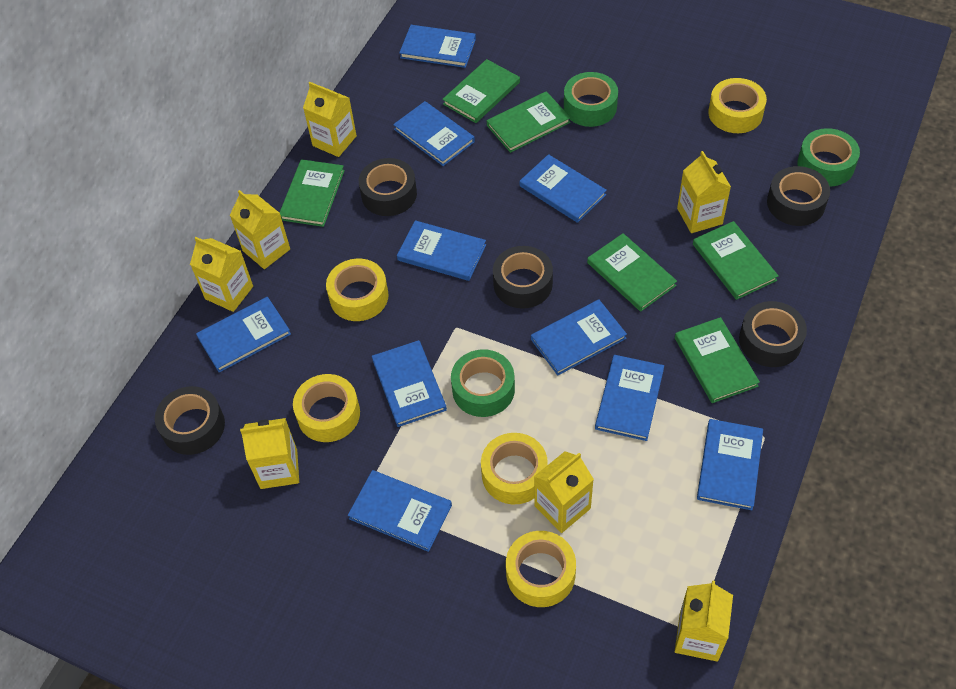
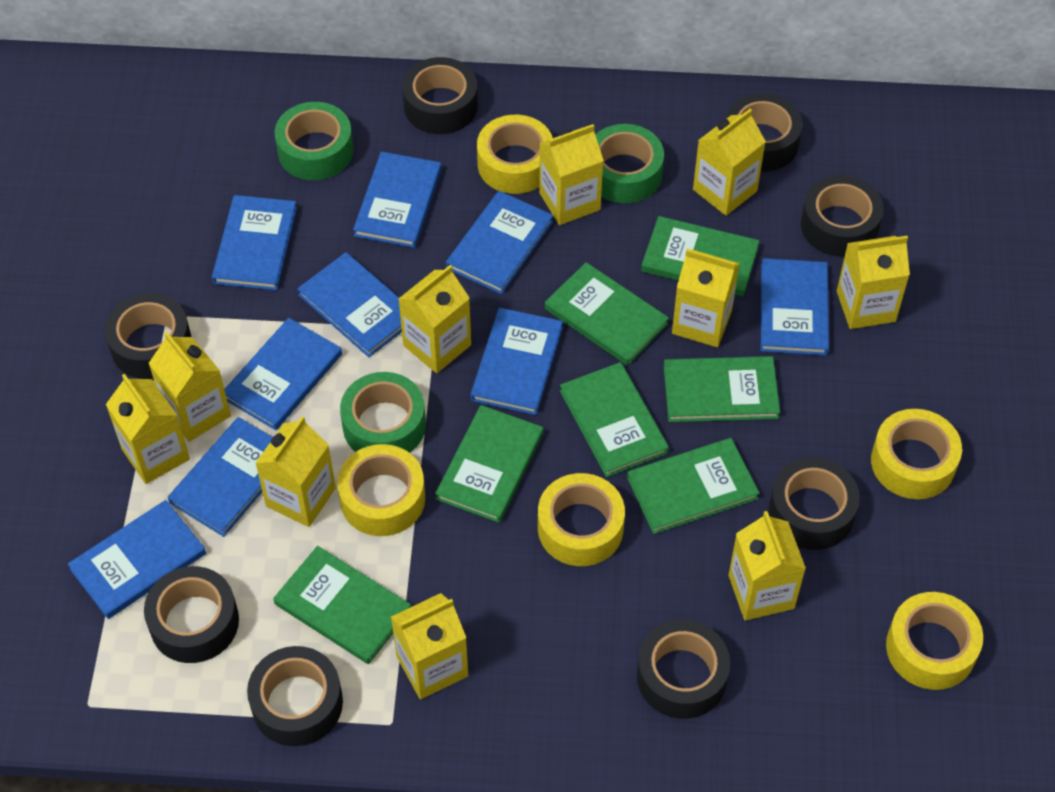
black tape: [155,386,225,455] [359,158,417,216] [493,246,553,308] [739,301,807,367] [767,166,830,226] = 5 -> [105,293,191,379] [144,566,239,663] [247,646,343,746] [402,57,478,134] [637,620,730,719] [726,93,802,172] [769,457,860,550] [801,175,884,257] = 8
blue book: [196,297,291,373] [348,470,452,552] [372,340,447,427] [393,101,475,166] [397,220,486,281] [399,25,476,68] [520,154,607,223] [531,299,627,376] [595,355,664,441] [697,419,763,510] = 10 -> [68,500,206,619] [168,417,273,537] [212,195,297,290] [224,318,342,430] [297,252,402,357] [353,152,442,248] [446,191,553,294] [470,308,563,415] [761,258,829,356] = 9
green book: [279,159,345,227] [442,59,520,123] [487,91,571,153] [587,233,677,312] [675,317,760,403] [693,221,779,300] = 6 -> [273,546,411,664] [435,405,543,523] [545,262,669,366] [560,362,669,477] [627,438,759,534] [641,216,759,296] [664,356,780,422] = 7
yellow carton: [190,237,253,312] [230,190,290,269] [240,418,299,489] [303,82,357,157] [534,451,594,533] [675,580,733,662] [677,151,731,233] = 7 -> [106,374,190,484] [148,332,231,442] [255,416,336,527] [391,593,468,699] [399,265,471,373] [539,124,604,225] [672,249,740,347] [693,109,766,216] [728,511,806,620] [837,236,910,329] = 10

